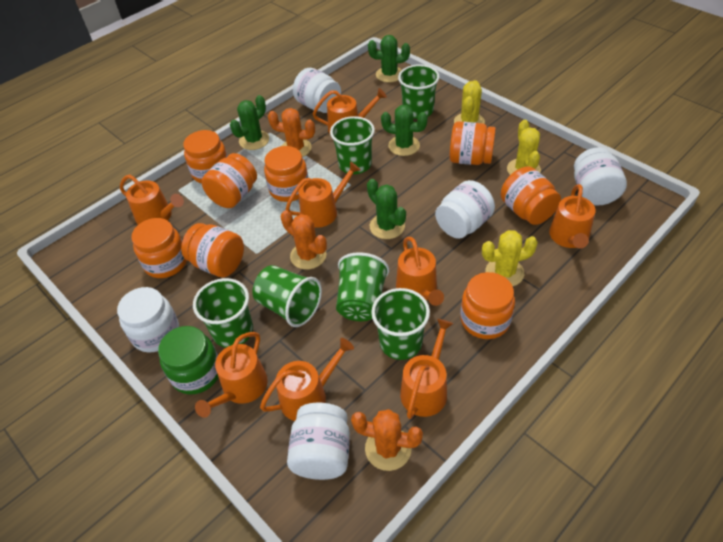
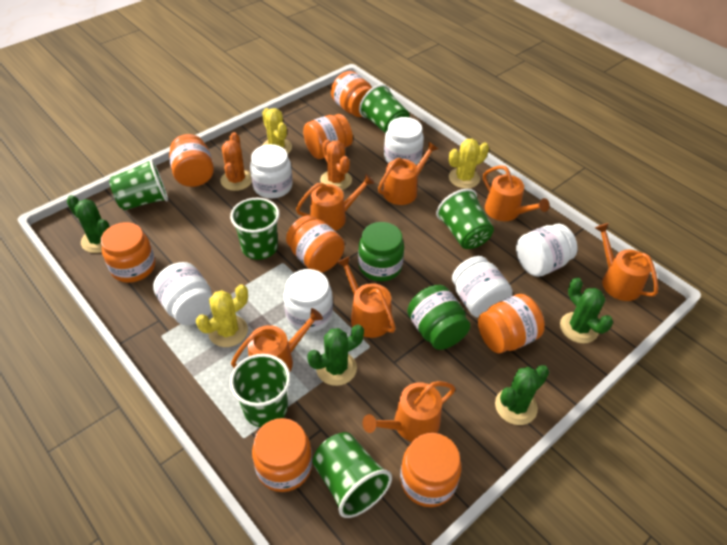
green jar: [158,326,219,394] = 1 -> [358,222,404,281] [407,285,470,350] = 2
orange cactus: [268,108,315,157] [281,210,327,270] [351,409,423,471] = 3 -> [220,132,252,191] [320,139,352,190] = 2
orange watering can: [120,175,184,225] [195,332,268,418] [260,338,354,421] [286,162,361,228] [313,88,387,134] [396,237,444,306] [400,319,453,419] [549,184,596,248] = 8 -> [231,308,323,371] [296,174,375,231] [336,256,396,338] [363,381,456,442] [378,142,438,205] [483,165,549,221] [595,223,658,301] = 7
white jar: [117,287,179,352] [287,403,350,480] [293,68,341,113] [435,180,495,239] [574,147,627,205] = 5 -> [153,262,212,325] [250,144,293,198] [283,269,333,332] [384,117,424,165] [452,256,513,318] [516,224,578,277] = 6

